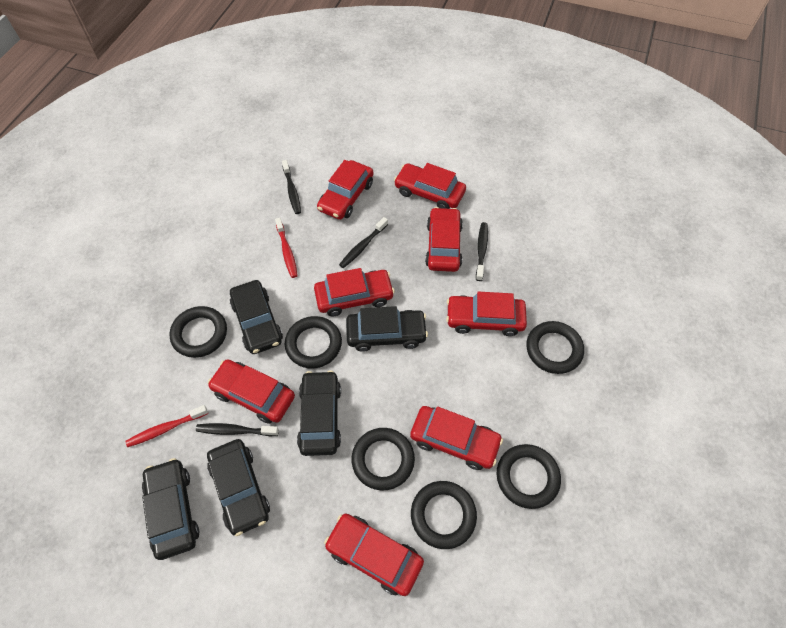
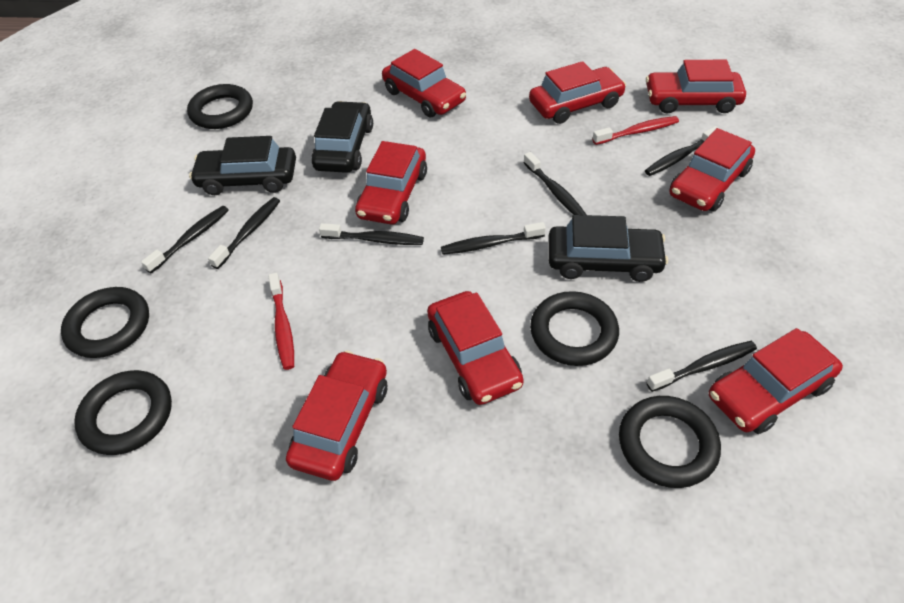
black car: [142,458,199,560] [207,439,270,536] [230,280,283,354] [297,370,341,456] [346,306,428,352] = 5 -> [189,136,296,195] [311,101,373,173] [548,215,668,282] = 3
black ring: [169,306,227,358] [285,316,342,368] [352,428,415,490] [411,481,477,549] [497,444,561,509] [526,321,584,374] = 6 -> [61,287,149,358] [74,370,172,455] [187,84,253,129] [530,291,619,366] [619,396,721,488] = 5
black toothbrush: [196,423,279,436] [282,160,301,214] [339,217,388,268] [476,222,488,281] = 4 -> [141,206,229,273] [208,197,280,269] [319,223,424,245] [441,222,546,255] [523,152,587,215] [645,126,720,176] [647,341,757,392] = 7

